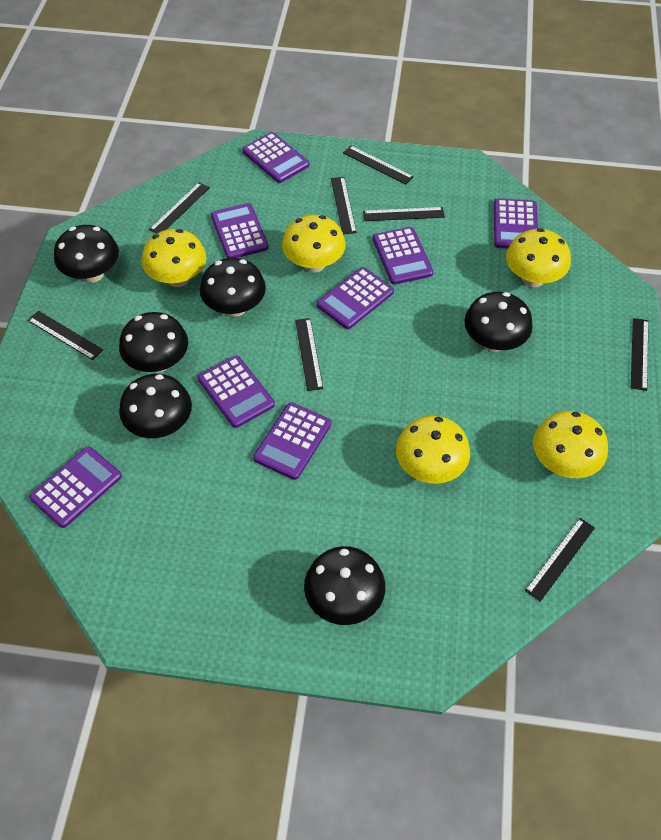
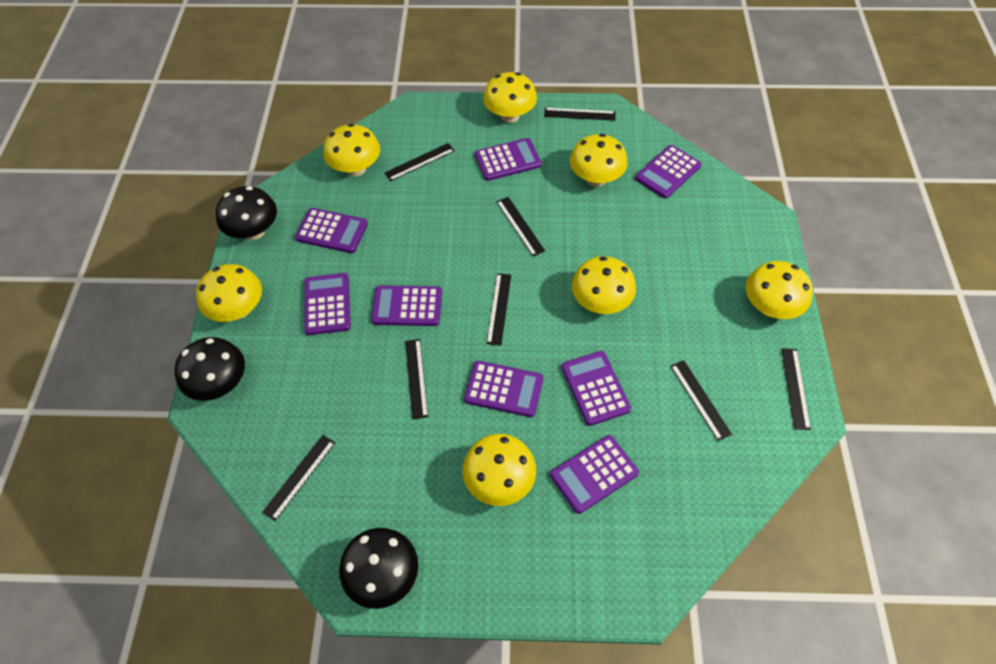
black mushroom: [54,225,119,283] [119,312,188,373] [119,374,192,438] [200,258,266,317] [304,546,385,625] [464,292,533,352] = 6 -> [174,337,245,401] [216,186,277,240] [339,528,418,609] = 3
yellow mushroom: [142,229,207,287] [282,215,346,273] [396,416,470,484] [506,228,571,287] [533,411,608,478] = 5 -> [196,264,262,322] [323,124,380,176] [463,434,536,506] [483,72,537,123] [570,134,628,187] [572,256,636,314] [746,261,813,319] = 7

